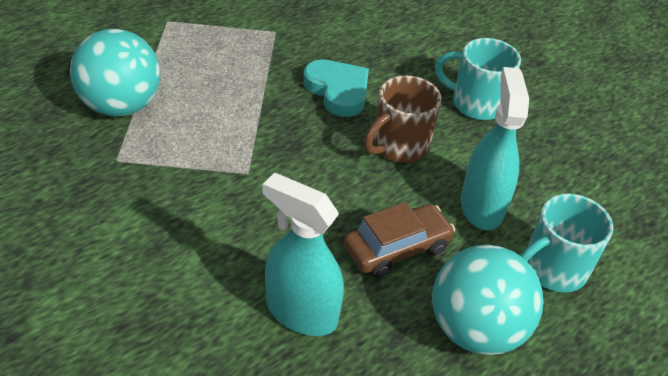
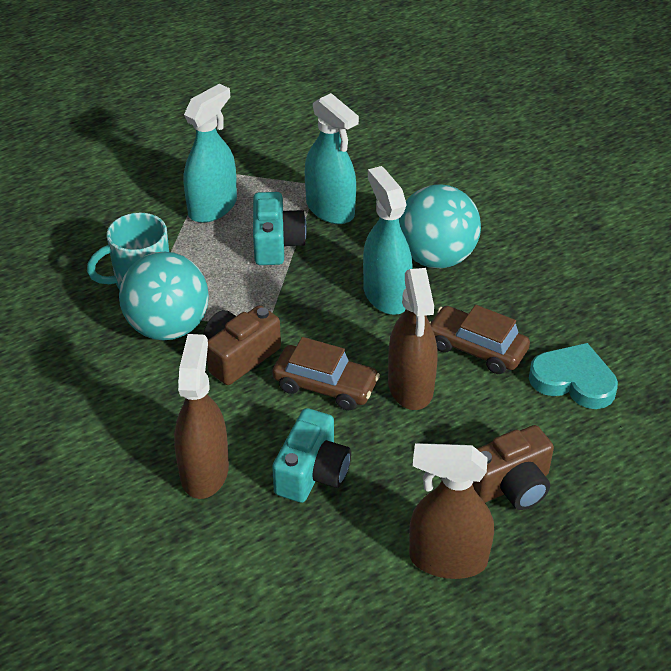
brown camera: none = 0 -> [204,305,281,385] [473,425,554,510] = 2
brown car: [344,202,455,278] = 1 -> [272,337,380,410] [429,305,530,374] = 2
brown mug: [364,75,441,163] = 1 -> none = 0
brown spray bottle: none = 0 -> [174,334,229,499] [388,268,438,410] [409,443,494,579] = 3
turquoise camera: none = 0 -> [253,192,307,265] [272,408,351,503] = 2
turquoise mug: [435,38,521,120] [520,194,613,292] = 2 -> [87,213,169,290] = 1
turquoise spray bottle: [263,173,344,336] [460,67,529,230] = 2 -> [184,84,237,223] [305,93,359,224] [363,166,413,315] = 3

